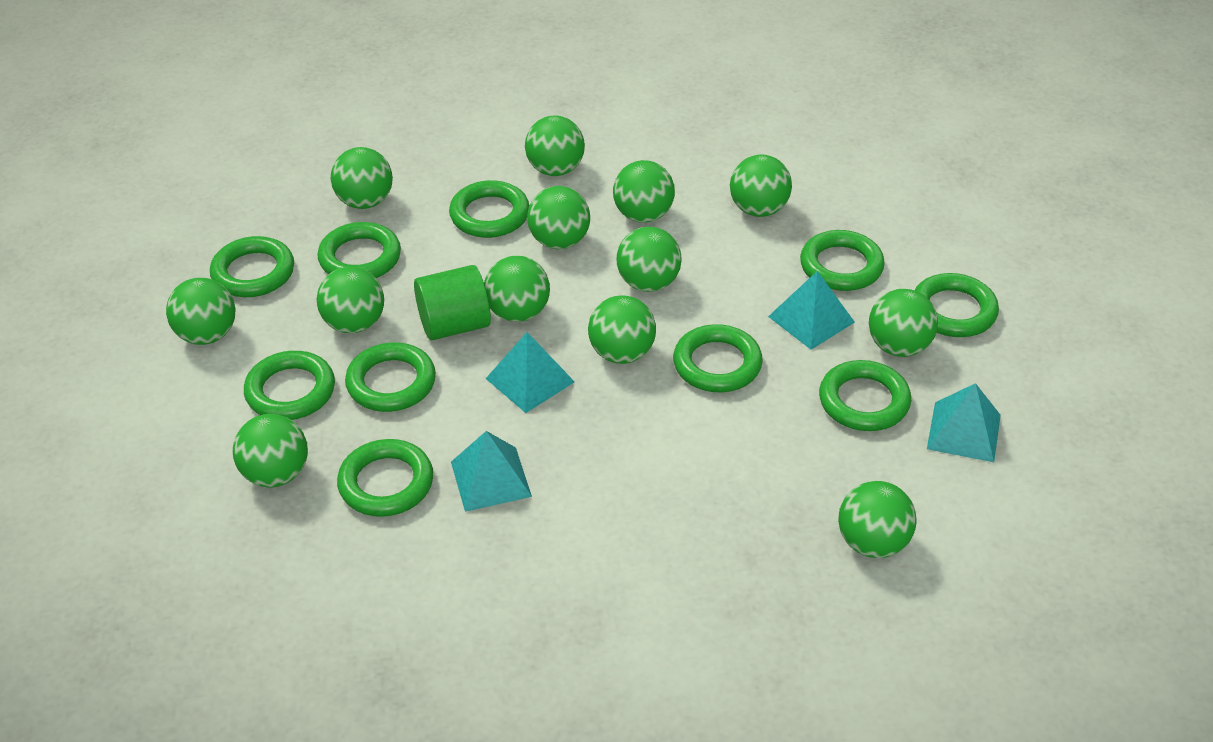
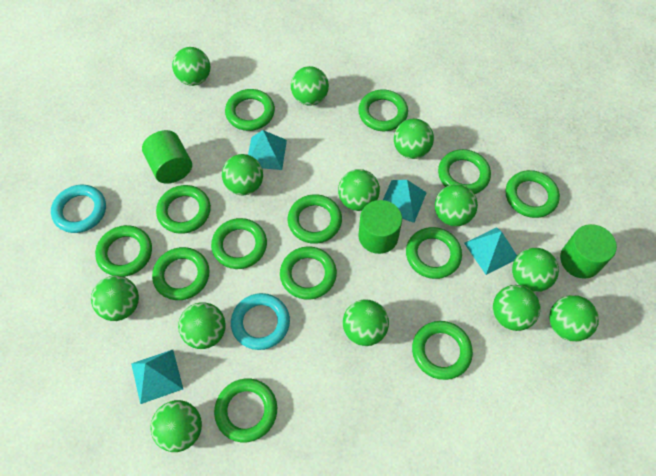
green cylinder: [414,265,491,340] = 1 -> [142,130,192,184] [358,200,402,254] [560,224,617,279] = 3
green ring: [210,236,294,297] [244,351,335,420] [317,222,401,278] [337,439,433,517] [345,342,436,412] [449,180,529,238] [673,324,763,392] [800,230,885,291] [819,360,911,431] [914,273,999,337] = 10 -> [95,225,152,277] [152,247,210,300] [156,185,211,234] [211,218,267,269] [214,379,277,442] [225,89,275,131] [280,246,337,300] [288,194,342,244] [358,90,408,131] [406,227,462,279] [412,321,473,380] [438,149,491,194] [506,170,560,218] = 13
turquoise ring: none = 0 -> [51,185,106,233] [231,293,290,350] = 2

